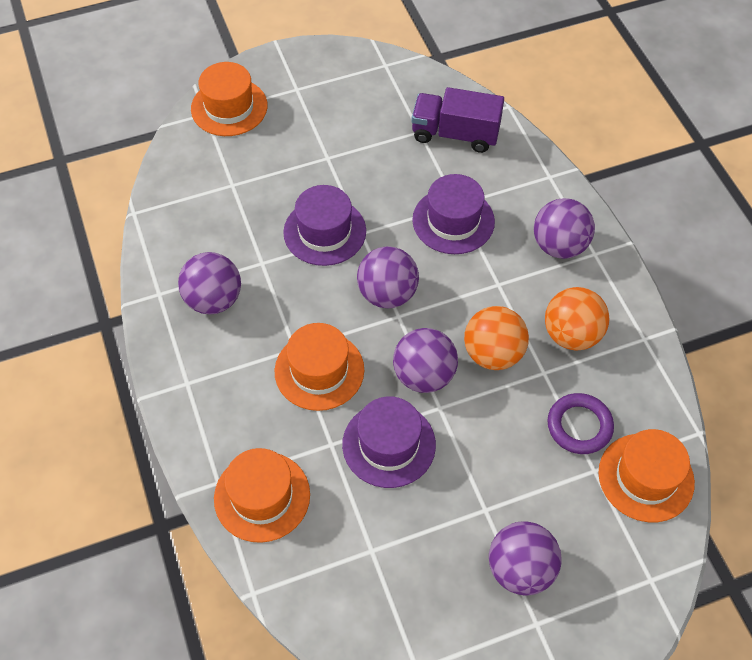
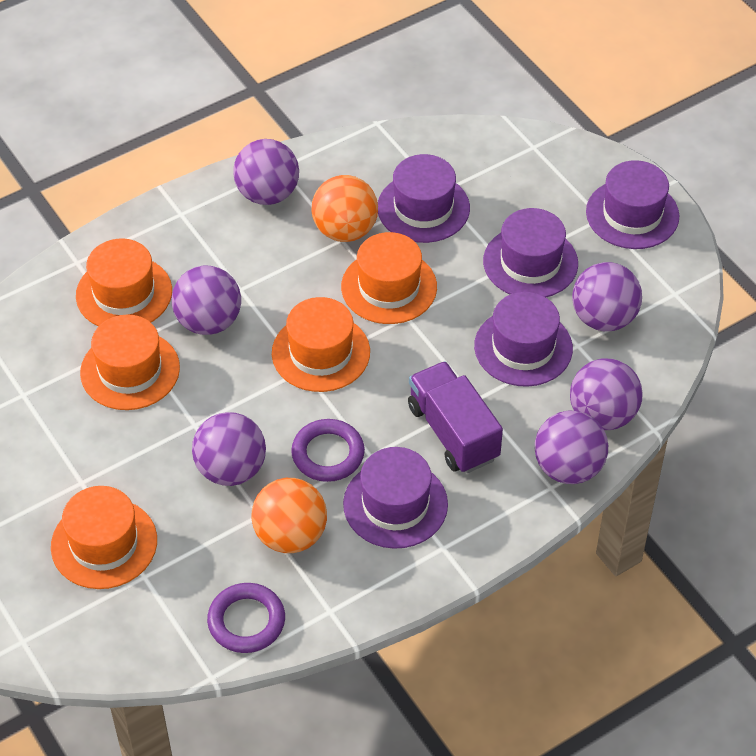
orange hat: [191,62,267,136] [214,448,310,543] [275,323,364,411] [598,429,695,522] = 4 -> [51,486,157,589] [76,238,172,326] [80,315,180,410] [272,297,370,392] [341,232,437,324] = 5
purple ball: [178,252,241,314] [357,246,419,308] [393,328,458,393] [489,521,562,595] [534,198,595,259] = 5 -> [172,266,241,335] [192,412,266,486] [233,139,299,205] [535,410,608,484] [570,358,643,430] [572,262,642,331] = 6
purple hat: [283,185,366,266] [342,396,436,488] [412,174,495,254] = 3 -> [343,447,448,549] [378,154,470,243] [474,292,573,387] [483,208,578,297] [586,160,679,249] = 5
purple ring: [547,393,614,454] = 1 -> [207,583,285,653] [291,419,365,482] = 2

